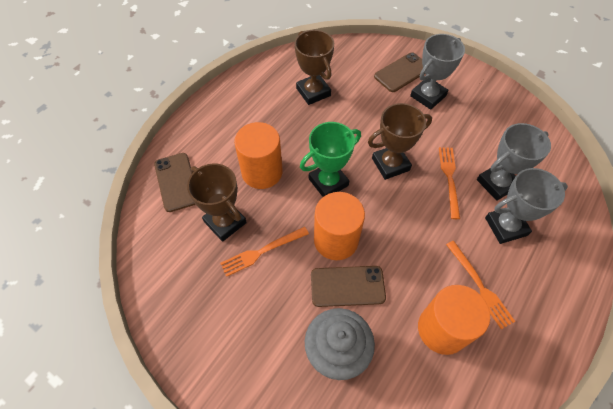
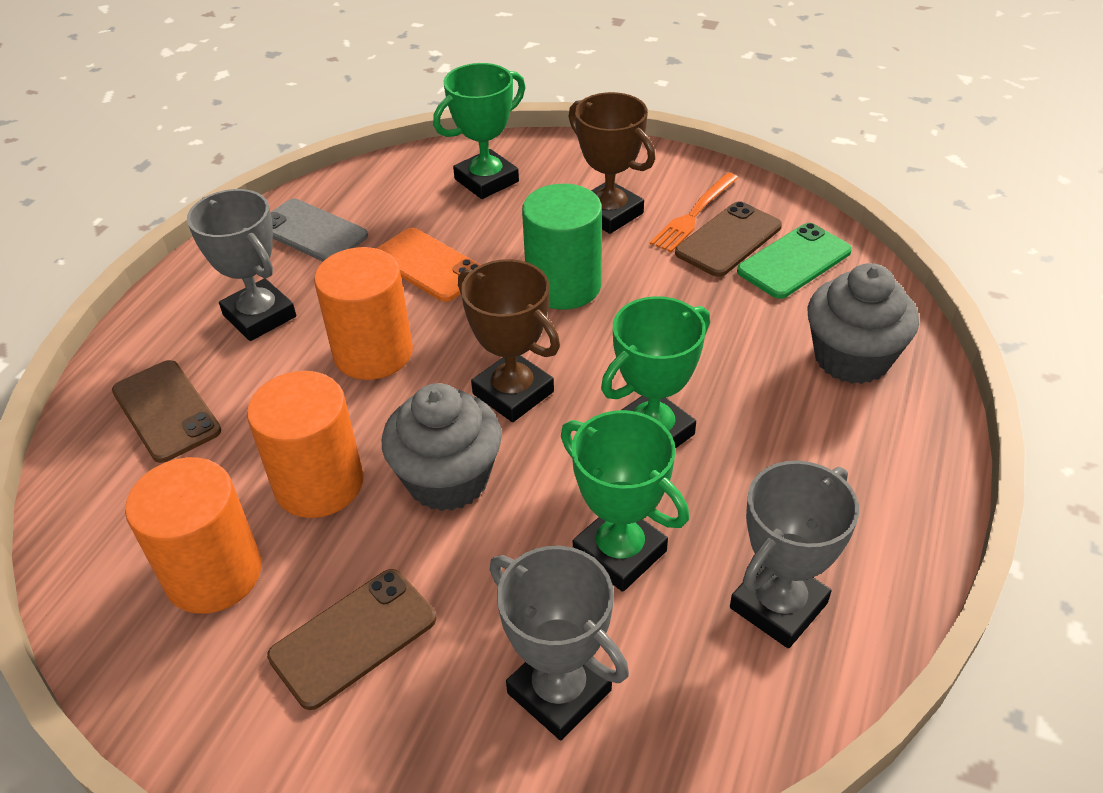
brown trophy: [187,163,247,242] [295,30,334,105] [368,103,432,180] = 3 -> [458,259,560,422] [569,92,655,234] = 2
green cylinder: none = 0 -> [522,184,602,309] = 1
green phone: none = 0 -> [737,223,852,299] = 1
green trophy: [300,122,361,197] = 1 -> [433,63,525,199] [561,410,689,592] [601,296,710,449] = 3
grey cupcake: [305,308,375,380] = 1 -> [382,383,502,511] [808,263,919,384] = 2
grey phone: none = 0 -> [270,199,368,262] = 1
orange fork: [220,227,309,277] [439,147,460,219] [446,241,515,329] = 3 -> [650,173,738,252] = 1
orange phone: none = 0 -> [376,228,480,302] = 1

